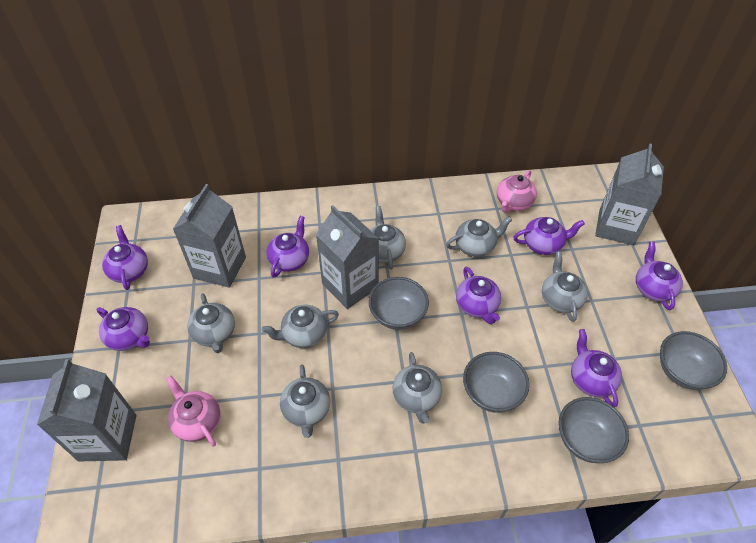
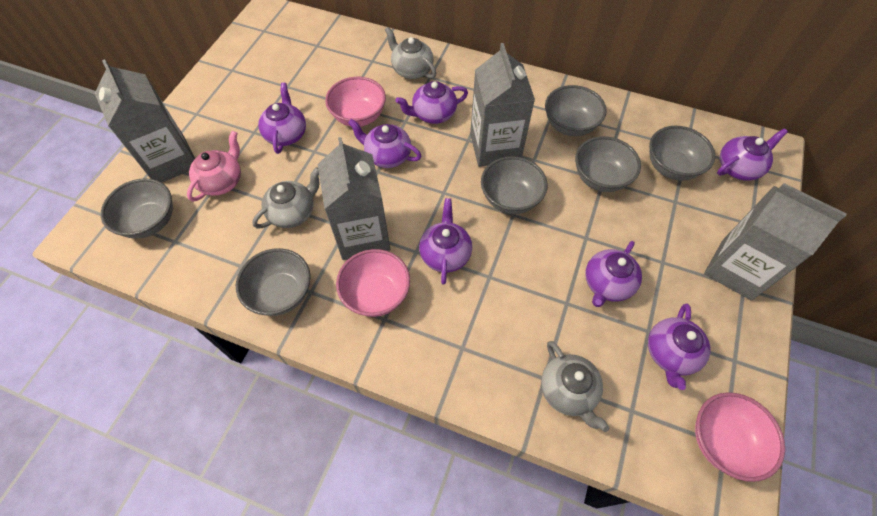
grey bowl: [368,277,429,330] [463,352,529,413] [558,397,629,463] [660,331,727,390] = 4 -> [101,178,173,238] [236,248,311,316] [481,156,548,214] [545,85,607,136] [575,136,641,192] [649,126,715,181] = 6
grey teapot: [187,293,235,353] [262,305,339,348] [280,364,330,438] [370,206,406,270] [393,352,442,424] [446,216,512,257] [542,252,588,322] = 7 -> [252,167,319,229] [385,27,436,79] [541,341,610,432] = 3
pink bowl: none = 0 -> [325,77,386,127] [336,249,410,317] [695,392,785,482] = 3
pink teapot: [166,375,221,446] [497,170,537,213] = 2 -> [187,131,241,202] = 1

